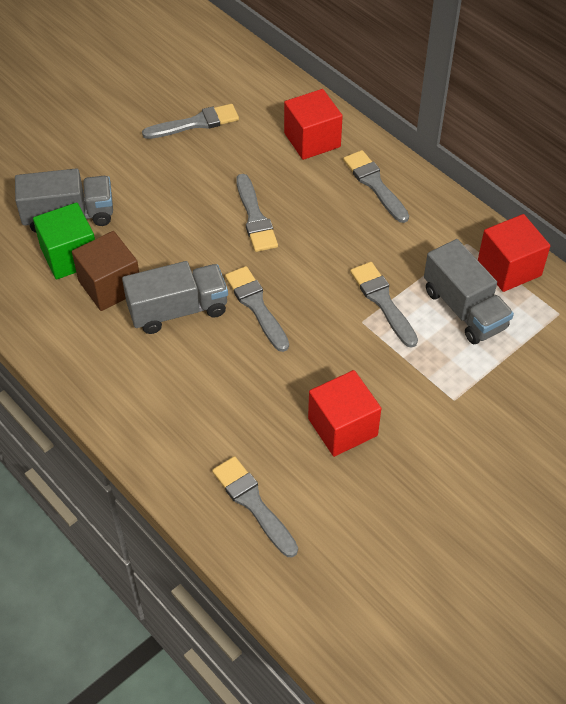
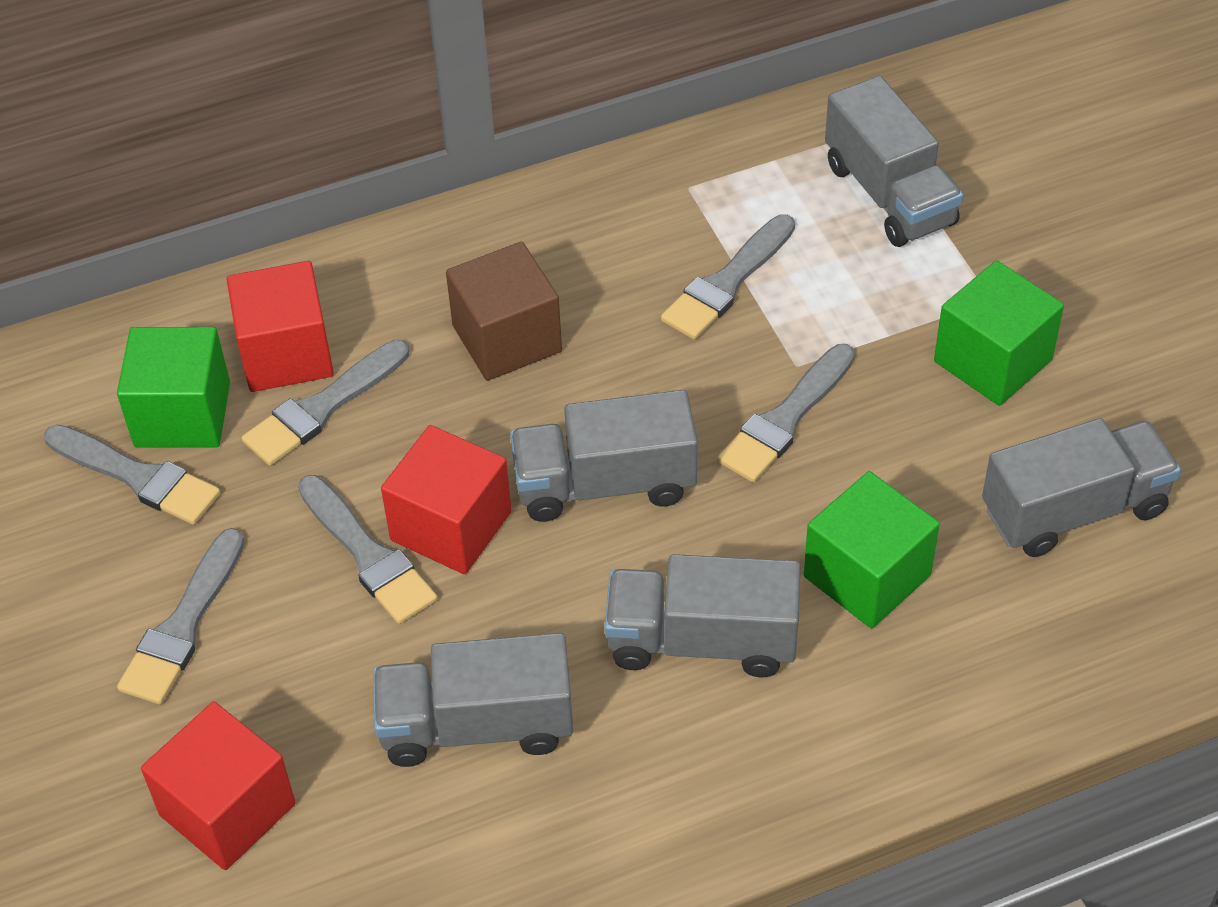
green cube: [33,203,95,279] = 1 -> [117,327,230,448] [804,471,940,628] [934,260,1064,406] = 3
grey truck: [15,168,113,232] [122,261,228,334] [424,239,514,344] = 3 -> [373,633,573,767] [510,390,698,522] [604,554,800,678] [825,76,963,247] [982,418,1181,557] = 5

